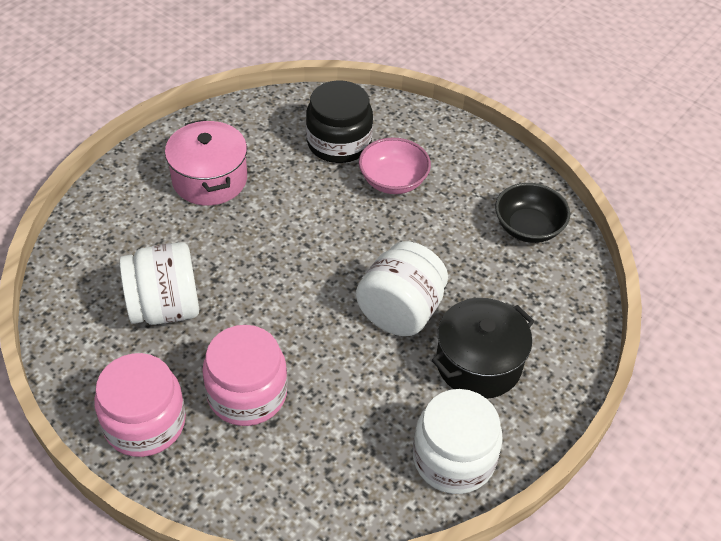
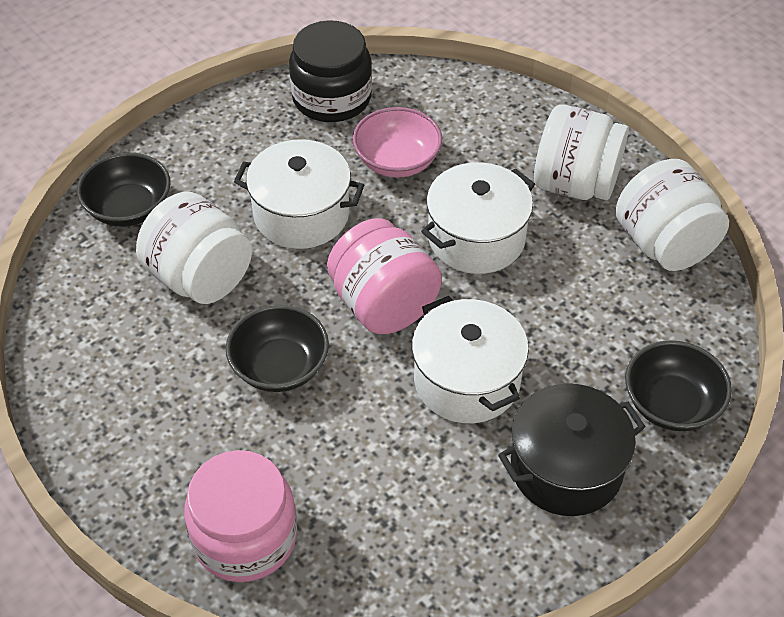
black bowl: [495,183,570,243] = 1 -> [77,153,170,227] [226,305,329,392] [625,340,732,431] = 3
pink pot: [165,119,247,206] = 1 -> none = 0
white pot: none = 0 -> [234,139,364,249] [412,296,529,423] [421,162,535,274] = 3

